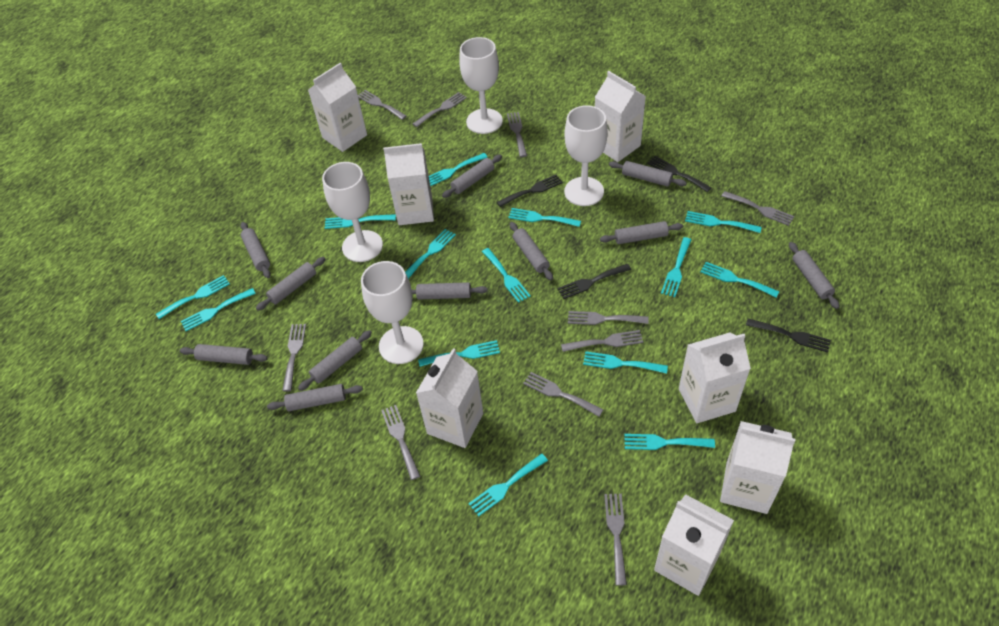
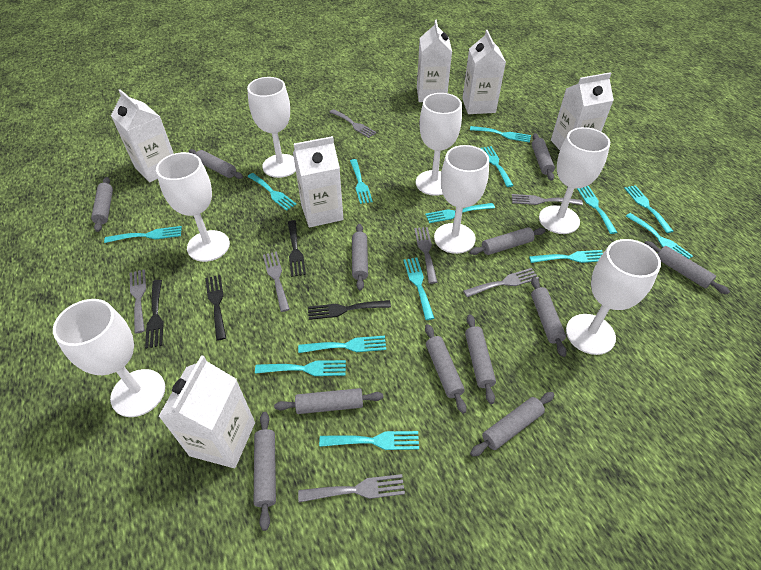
grey fork: [282,324,306,391] [358,90,407,120] [381,405,420,480] [413,92,467,127] [507,112,527,157] [523,372,604,417] [561,330,643,352] [568,311,649,325] [604,494,627,586] [722,191,794,226] = 10 -> [130,269,146,334] [263,252,290,312] [298,474,405,502] [330,109,377,138] [414,227,437,284] [463,268,539,297] [512,194,583,205] = 7
grey rolling pin: [180,344,268,365] [241,222,271,278] [256,257,325,310] [267,384,363,411] [298,330,372,391] [412,282,488,300] [442,154,502,198] [510,222,553,280] [600,221,683,244] [609,161,687,187] [789,242,840,309] = 11 -> [91,177,113,232] [189,149,243,179] [254,412,276,531] [274,388,384,414] [352,224,368,291] [425,324,467,414] [465,314,496,404] [469,227,546,255] [470,392,554,457] [531,277,567,357] [532,133,555,181] [644,241,730,294] = 12
white carton: [308,63,367,152] [383,143,434,225] [416,348,483,448] [595,71,646,162] [654,494,734,596] [679,332,751,423] [720,421,795,514] = 7 -> [111,89,174,182] [158,355,255,468] [293,136,343,228] [417,20,452,102] [462,30,506,114] [551,72,614,150] = 6
white goblet: [322,162,383,262] [361,261,424,364] [459,37,503,134] [564,105,608,206] = 4 -> [53,299,165,417] [156,152,230,262] [247,77,296,178] [416,93,462,196] [434,145,489,254] [539,127,610,234] [566,239,661,355] = 7

